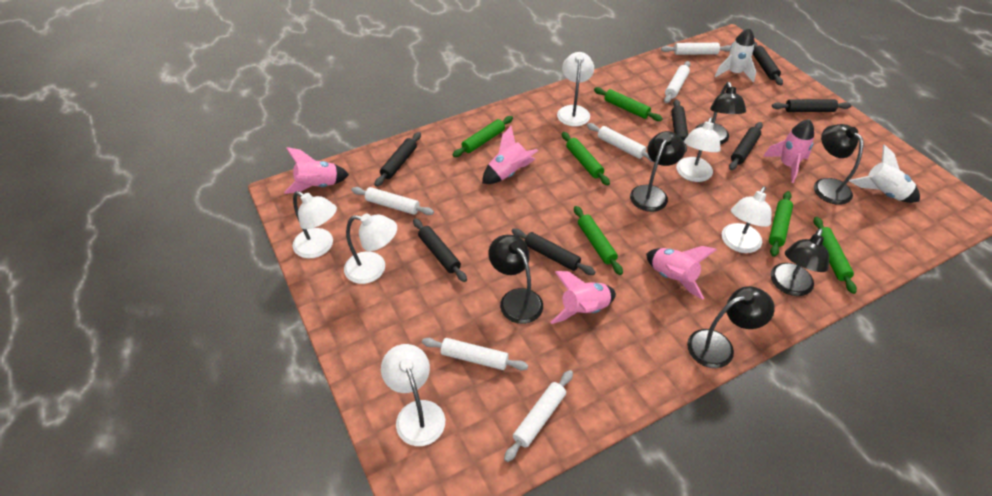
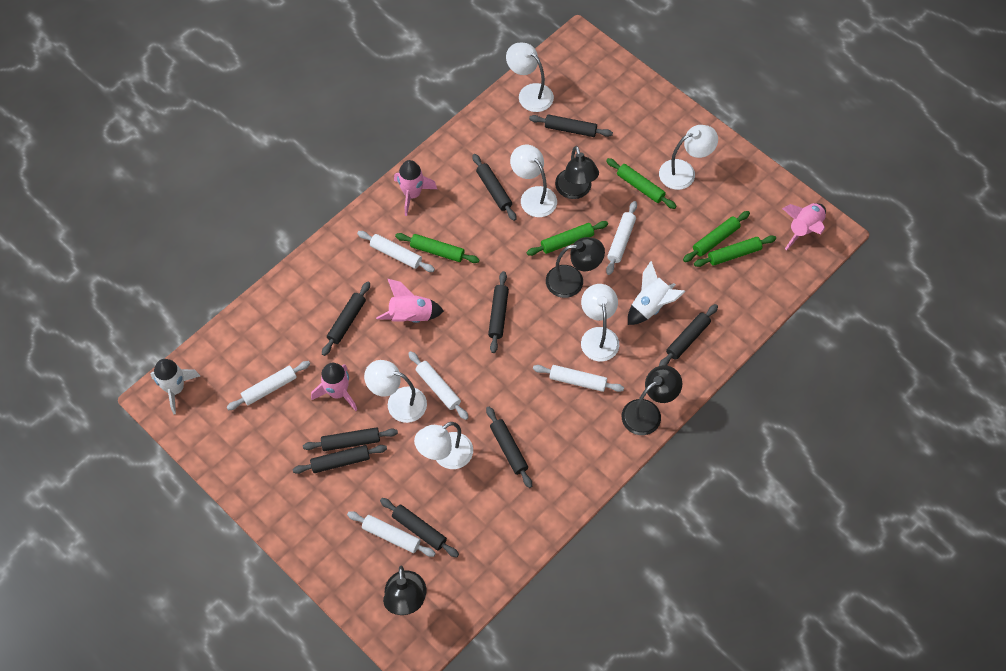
black lamp: [489,235,543,324] [630,131,685,212] [687,286,775,368] [695,82,746,145] [771,228,829,296] [814,124,863,205] = 6 -> [383,566,427,615] [546,237,605,298] [555,146,599,199] [622,365,682,435] = 4
black rolling pin: [375,132,421,187] [413,219,467,282] [511,228,595,275] [671,99,688,153] [729,122,763,170] [753,42,783,85] [772,99,851,112] = 7 -> [292,445,387,474] [303,427,398,451] [322,281,370,356] [380,498,459,558] [472,154,517,221] [486,406,532,488] [488,271,509,353] [529,114,613,137] [659,304,718,366] = 9
green rolling pin: [453,116,513,157] [562,132,610,186] [574,206,623,275] [594,87,663,121] [769,191,793,257] [814,217,857,294] = 6 -> [395,233,480,263] [526,221,608,256] [606,158,677,209] [683,211,750,262] [694,235,776,267] = 5
pink rocket: [284,147,349,194] [482,126,538,184] [550,271,616,324] [646,246,717,300] [763,119,814,183] = 5 -> [311,363,357,411] [376,279,444,323] [394,160,437,216] [782,203,826,250] = 4

